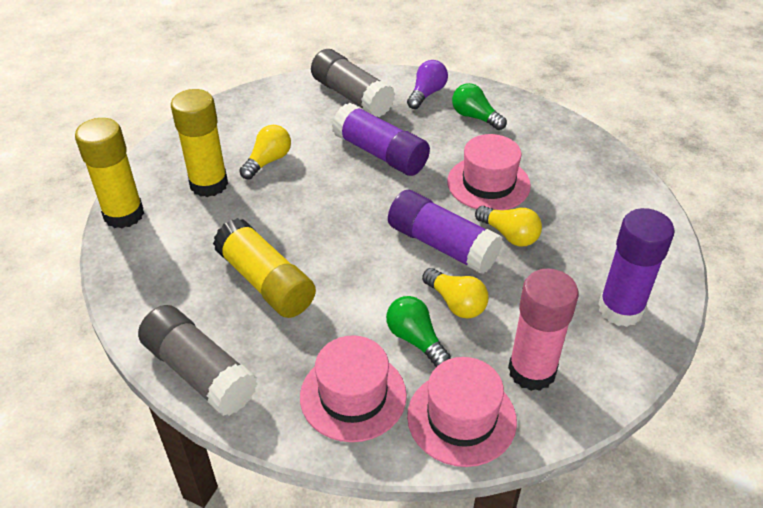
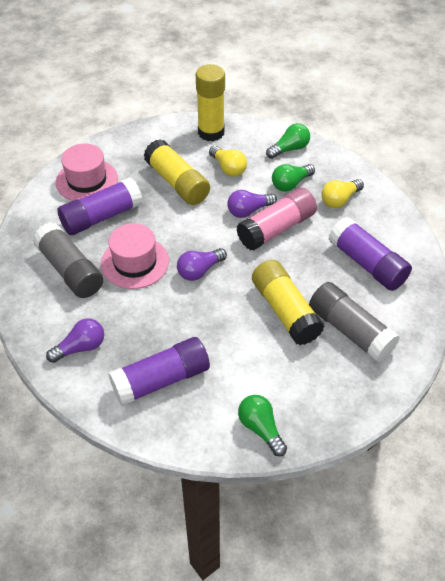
green light bulb: [386,296,451,367] [452,83,507,130] = 2 -> [238,395,287,456] [266,123,310,159] [272,164,315,192] = 3
pink hat: [300,335,407,442] [407,357,517,467] [447,134,531,210] = 3 -> [56,144,118,201] [101,223,169,289] = 2
purple light bulb: [407,60,448,109] = 1 -> [46,318,104,363] [177,248,227,281] [227,190,277,218] = 3
yellow light bulb: [239,125,291,179] [422,268,489,318] [475,206,542,246] = 3 -> [209,146,247,177] [321,179,364,208] = 2

